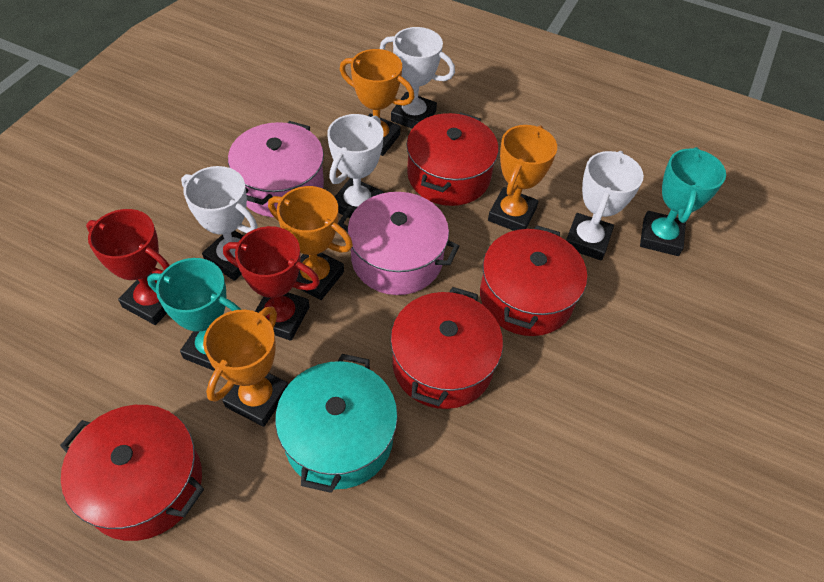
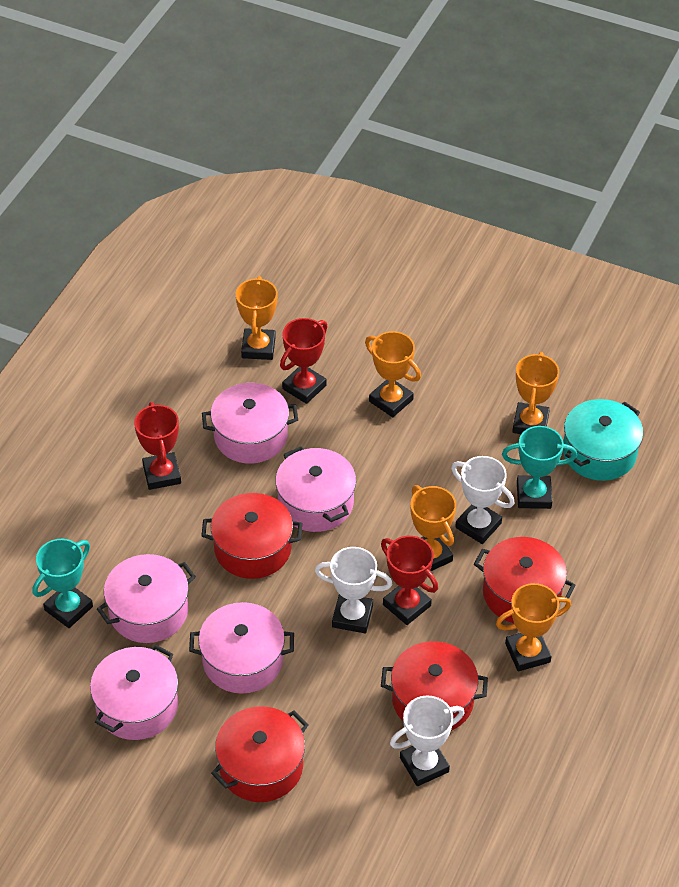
orange trophy: [203,307,288,427] [268,186,353,300] [340,49,415,156] [488,125,557,231] = 4 -> [236,276,277,360] [365,331,421,417] [411,485,456,572] [496,583,571,671] [512,352,559,434] = 5
pink pot: [228,121,324,217] [338,192,460,295] = 2 -> [90,644,178,740] [97,554,196,643] [189,602,294,694] [202,383,298,464] [275,446,356,532] = 5
red trophy: [86,209,170,325] [223,226,320,341] = 2 -> [134,402,181,490] [280,318,327,404] [381,536,438,625] = 3
white trophy: [181,166,258,281] [327,114,384,218] [380,27,455,129] [566,151,644,260] = 4 -> [315,547,392,633] [390,696,465,786] [451,456,515,544] = 3

